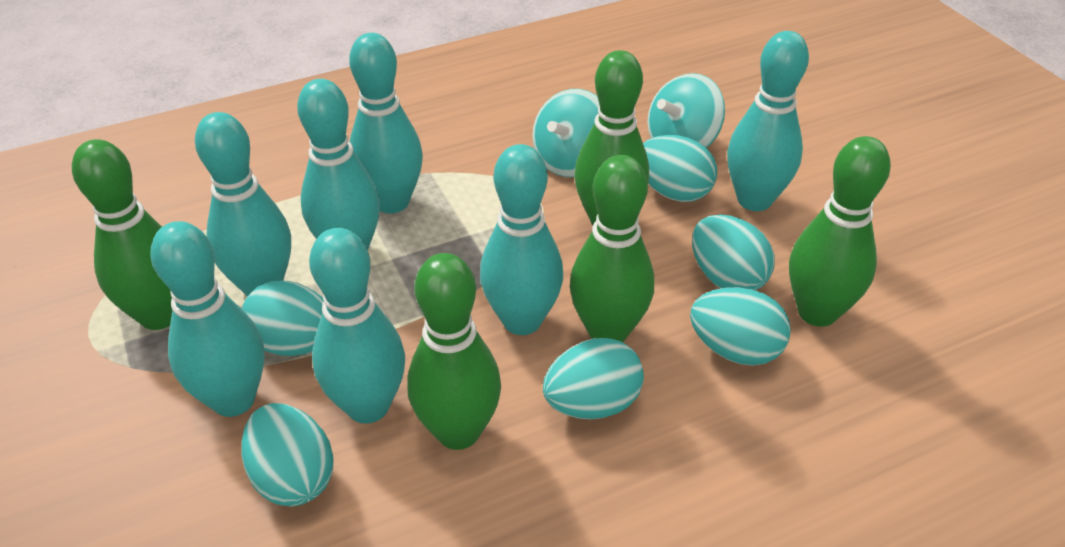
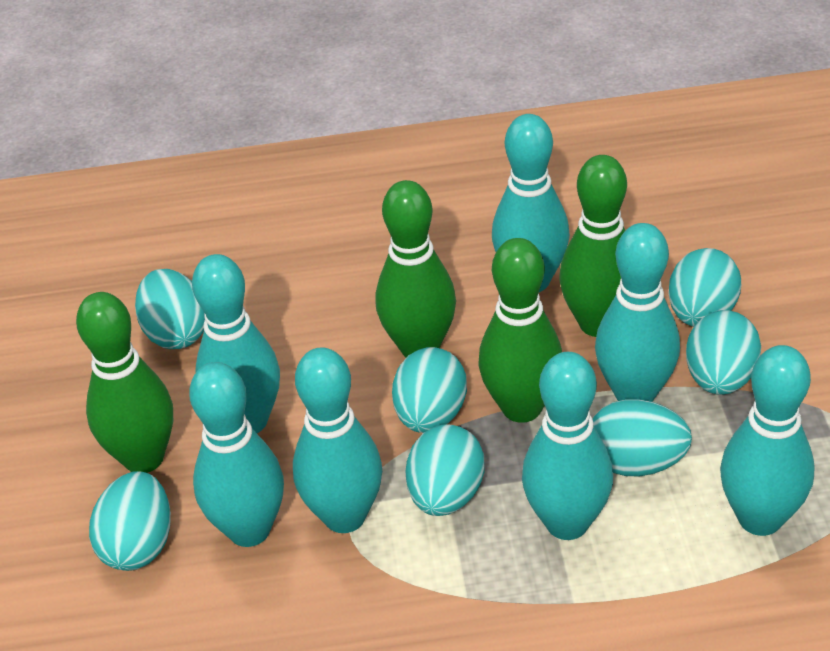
green bowling pin: [72,139,172,330] [407,253,501,450] [570,155,654,342] [574,50,649,226] [789,136,891,327] = 5 -> [76,292,173,473] [376,180,456,357] [478,238,562,423] [559,155,627,337] = 4
turquoise egg: [241,403,334,507] [242,281,324,356] [543,338,644,419] [643,135,717,202] [690,287,791,366] [692,215,775,290] = 6 -> [89,471,171,571] [135,269,205,349] [392,347,467,433] [406,424,485,516] [593,399,692,476] [668,248,741,327] [686,310,761,395] = 7
turquoise spinning top: [532,89,600,177] [647,73,725,148] = 2 -> none = 0

